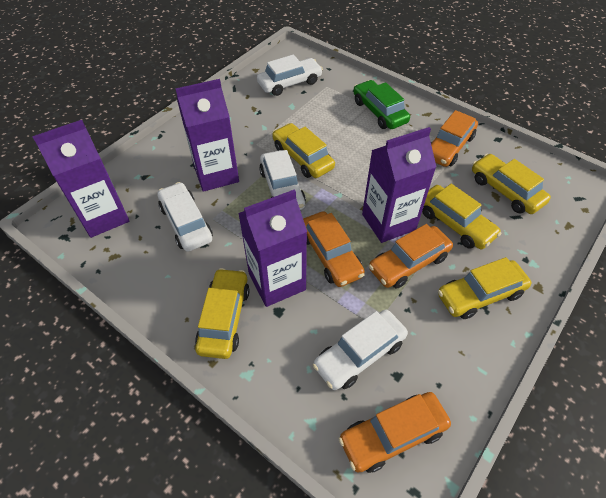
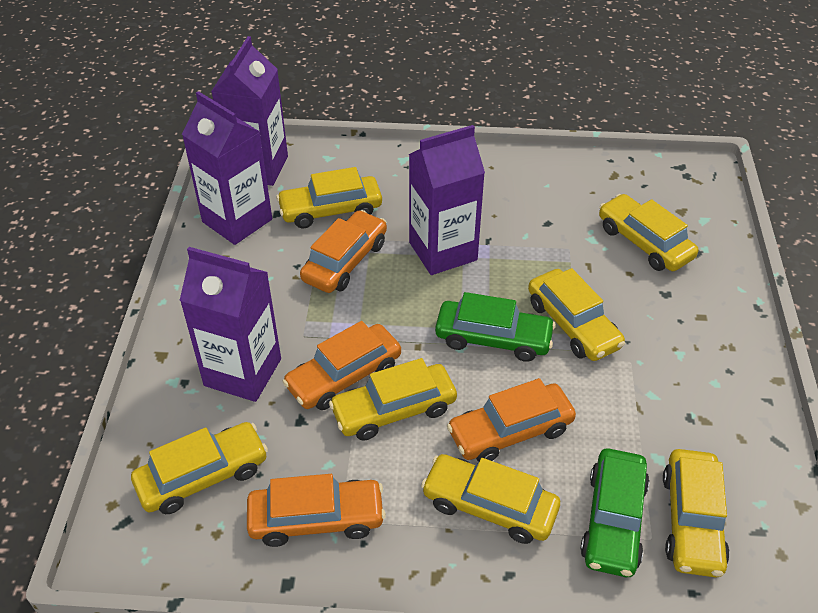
green car: [353,80,410,129] = 1 -> [435,292,556,362] [580,448,650,577] = 2
white car: [157,182,213,252] [257,55,323,96] [259,150,306,210] [312,309,408,390] = 4 -> none = 0
yellow car: [195,268,250,359] [272,123,335,178] [422,184,502,249] [438,257,531,319] [472,154,551,214] = 5 -> [131,422,268,514] [276,167,382,228] [329,358,457,441] [421,454,560,544] [528,268,625,361] [599,194,698,271] [663,449,730,577] = 7

